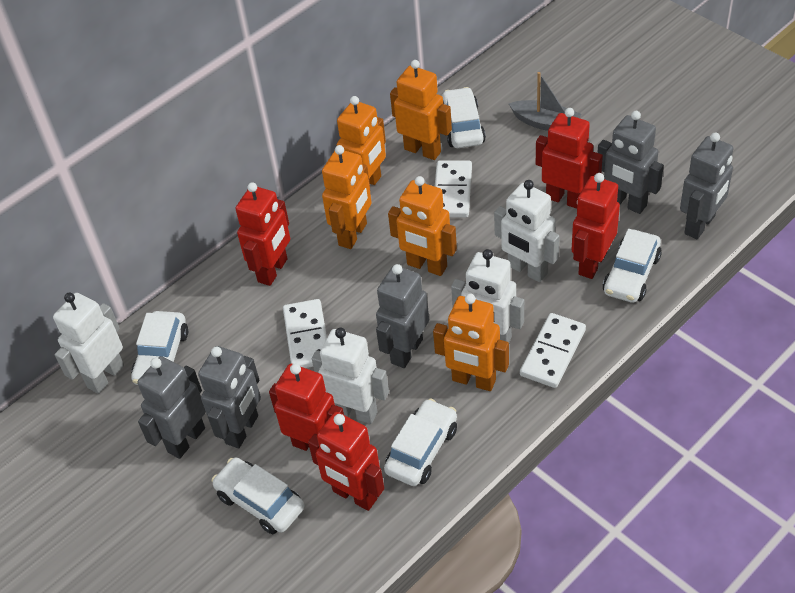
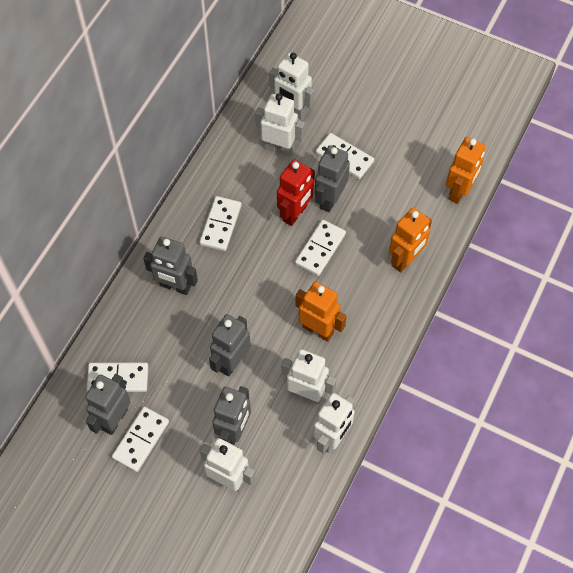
grey boat: [509,72,582,131] = 1 -> none = 0
orange robot: [322,145,372,249] [337,96,386,185] [388,176,457,276] [390,60,452,160] [433,294,509,391] = 5 -> [296,281,347,342] [389,207,432,272] [446,137,485,204] = 3
red robot: [236,182,290,286] [269,363,344,451] [308,412,384,511] [536,108,603,209] [572,173,620,279] = 5 -> [277,159,315,226] = 1
white car: [131,311,188,385] [212,457,304,534] [384,398,457,486] [442,87,486,148] [603,229,662,303] = 5 -> none = 0
white domino: [283,299,327,368] [435,160,472,218] [520,313,586,388] = 3 -> [87,362,149,392] [112,406,169,472] [199,196,242,251] [295,220,346,276] [316,133,374,179] = 5
white robot: [53,292,124,394] [312,328,389,424] [451,249,524,342] [494,180,560,282] = 4 -> [200,438,255,492] [255,93,305,157] [269,53,315,119] [281,349,337,405] [313,393,355,454] = 5

